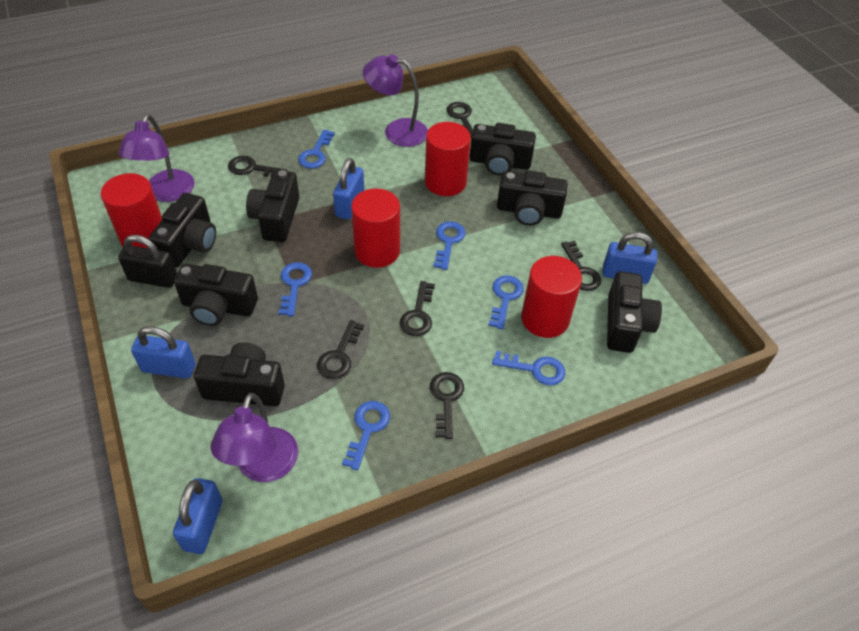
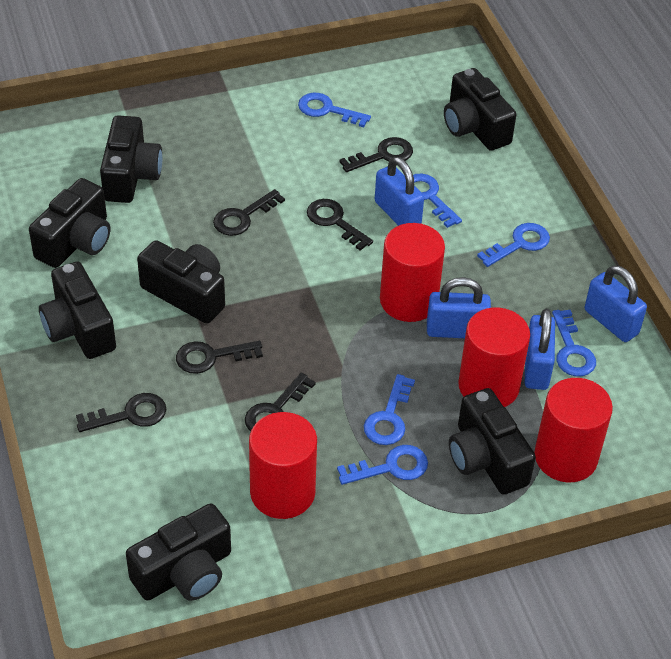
black padlock: [118,235,177,288] = 1 -> none = 0
purple lamp: [118,114,195,202] [210,393,298,482] [363,54,428,147] = 3 -> none = 0

